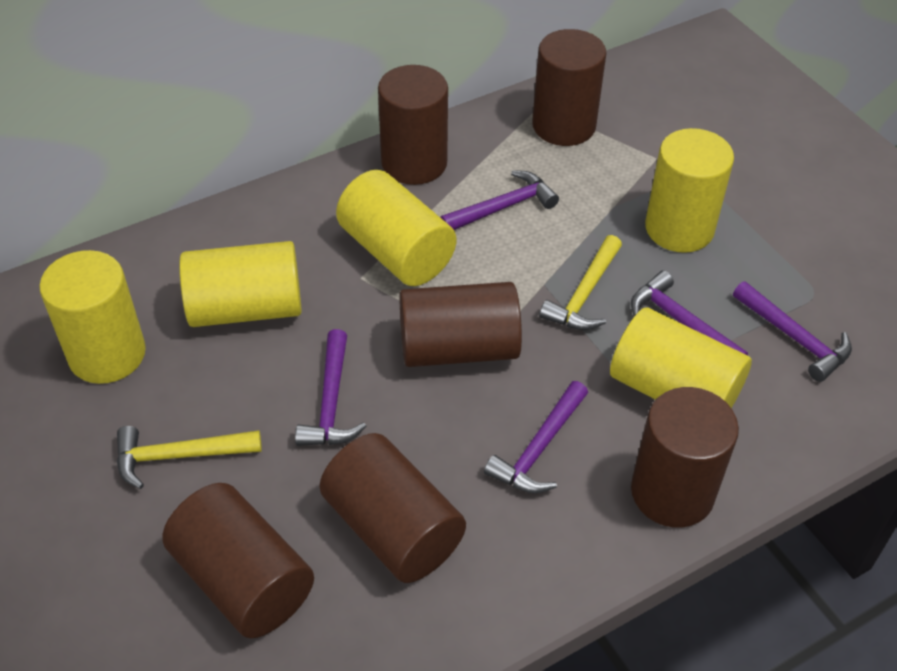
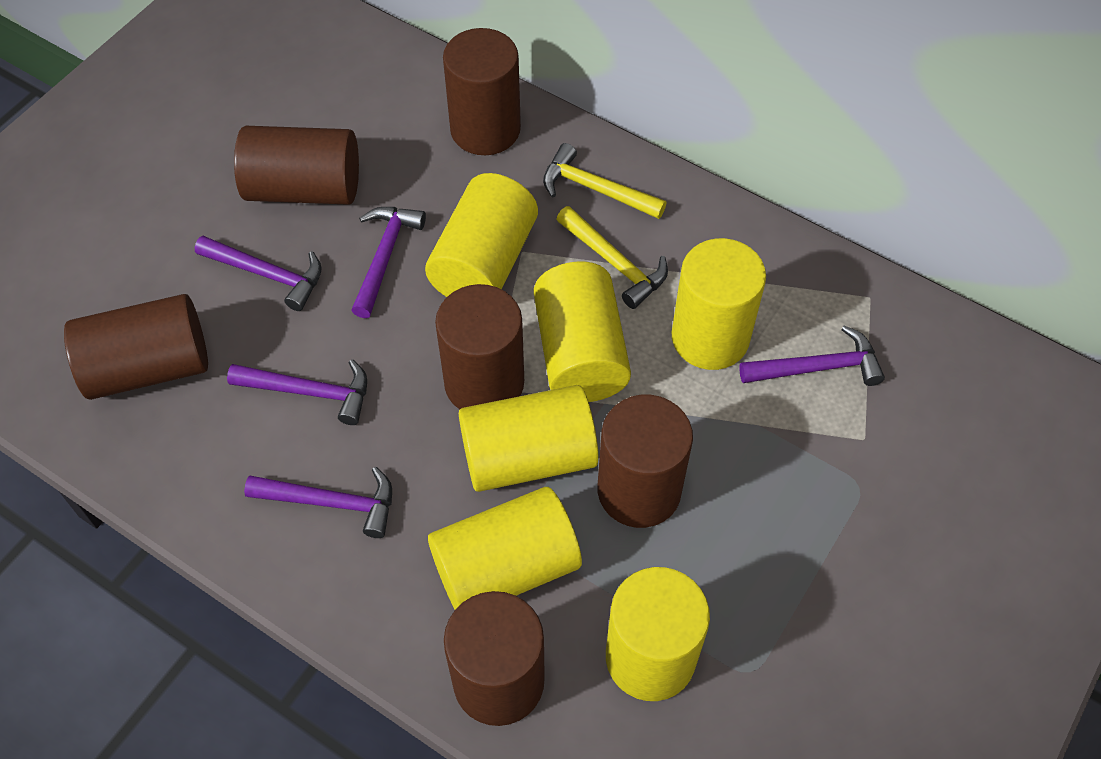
yellow cylinder: [39,250,146,384] [179,241,302,327] [336,170,456,286] [610,307,752,408] [645,128,734,253] = 5 -> [425,173,538,297] [428,487,582,609] [459,385,598,492] [534,262,631,402] [606,567,710,701] [671,238,766,370] = 6

